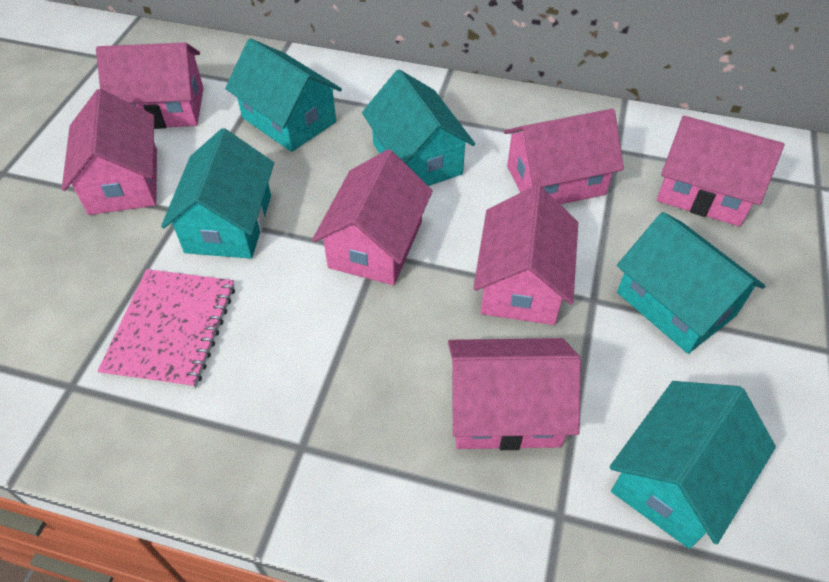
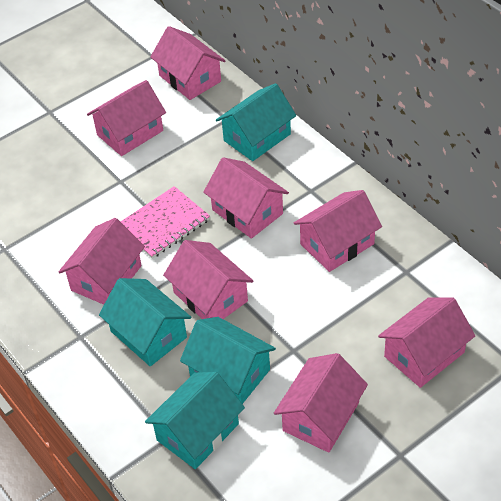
pink house: [62,89,157,215] [96,43,203,129] [312,149,433,285] [448,338,581,450] [473,185,578,325] [504,109,624,205] [657,116,785,227] = 7 -> [59,218,145,305] [87,80,166,156] [150,26,226,100] [163,240,253,319] [203,157,289,239] [274,353,368,453] [294,190,382,272] [378,297,475,388] = 8
turquoise house: [161,128,274,259] [225,38,342,152] [362,69,475,186] [610,381,776,549] [617,212,765,354] = 5 -> [99,278,191,366] [145,372,245,469] [180,317,276,404] [216,83,296,161] = 4

